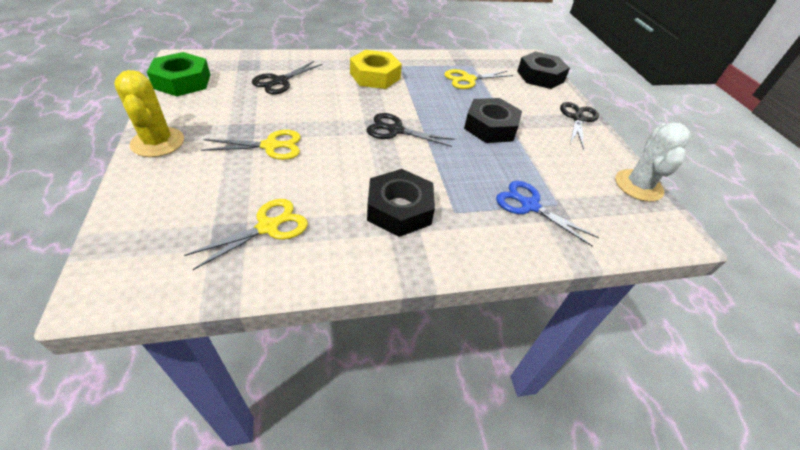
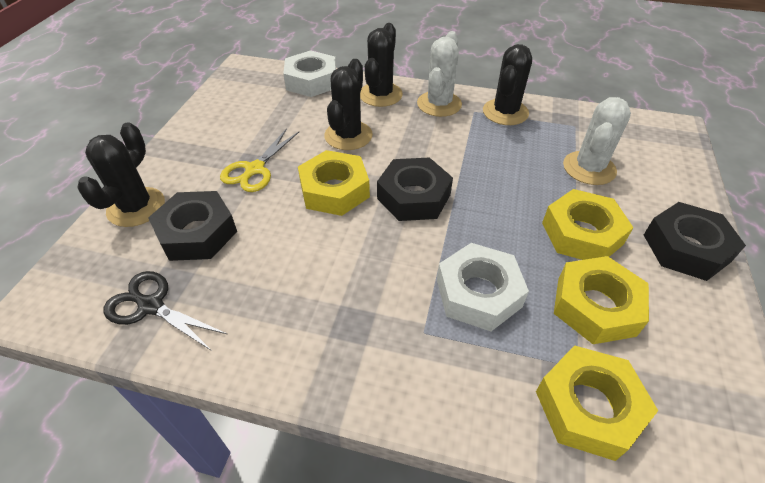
black cactus: none = 0 -> [77,122,165,227] [324,59,373,150] [360,23,403,107] [483,44,532,125] = 4
black scissors: [252,61,323,94] [367,113,455,147] [560,102,599,149] = 3 -> [103,271,227,351] = 1
blue scissors: [496,181,599,246] = 1 -> none = 0
green nut: [147,52,210,96] = 1 -> none = 0
white cactus: [615,123,691,202] = 1 -> [417,31,462,117] [563,97,631,185] = 2
white nut: none = 0 -> [283,50,336,97] [437,243,529,331] = 2
yellow cactus: [114,70,184,157] = 1 -> none = 0
yellow nut: [350,50,402,89] = 1 -> [298,150,370,216] [536,345,658,461] [542,189,633,260] [554,256,649,344] = 4
yellow scissors: [184,199,308,270] [201,130,301,160] [444,69,514,89] = 3 -> [220,128,299,192] = 1

